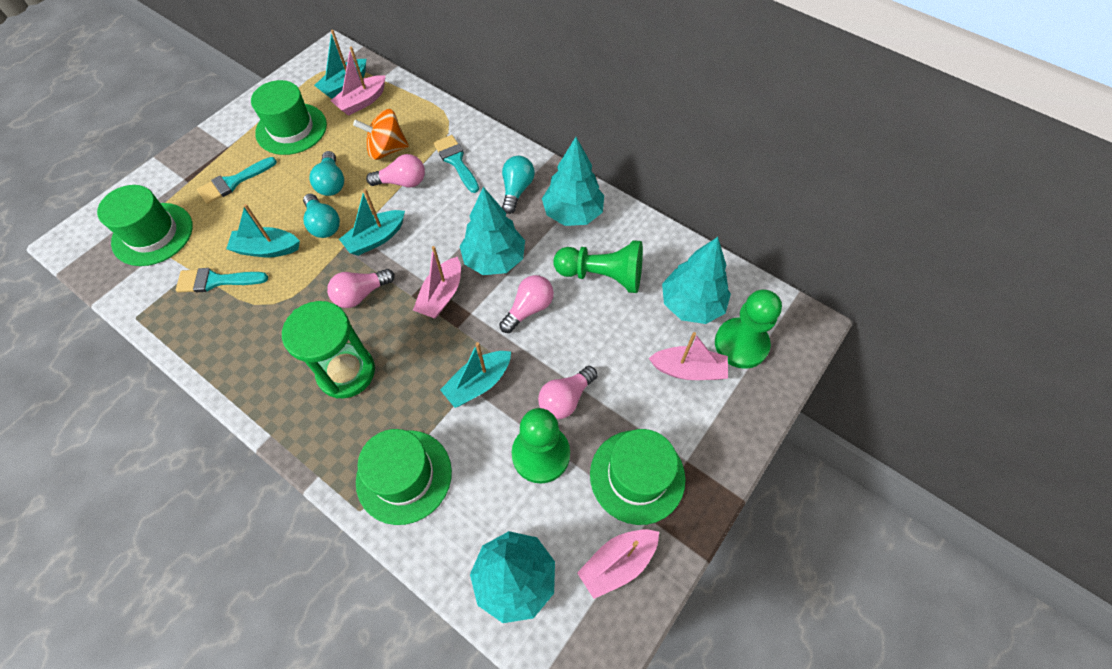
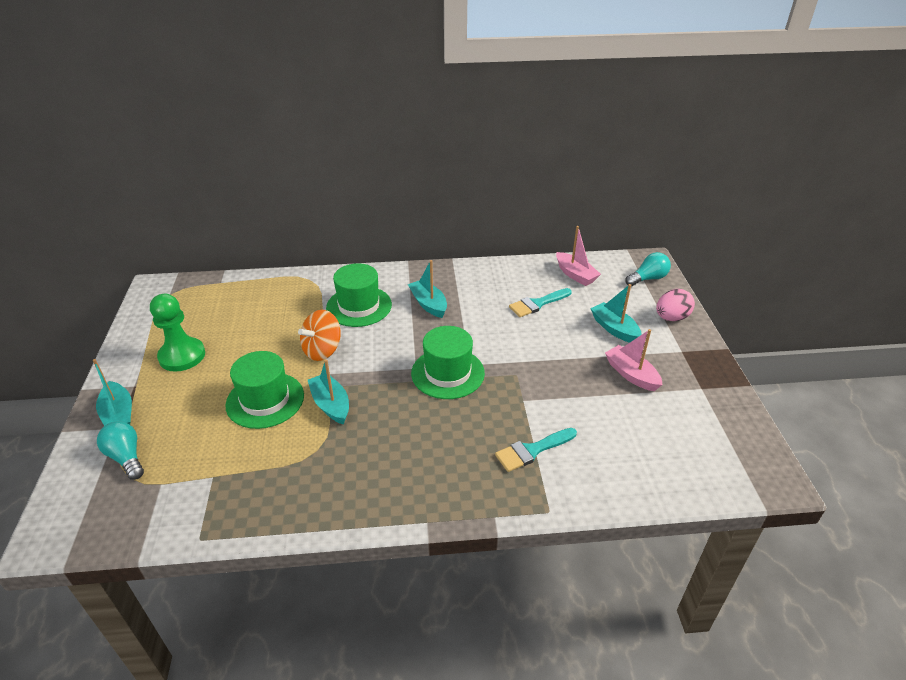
green hat: [97,185,193,266] [251,80,327,155] [356,429,452,525] [590,429,685,525] = 4 -> [225,351,304,429] [326,263,392,327] [411,326,485,399] = 3
green hourglass: [282,301,375,399] = 1 -> none = 0
green pawn: [512,408,570,484] [553,240,643,293] [715,289,782,369] = 3 -> [150,294,205,372] = 1
pink boat: [330,46,385,116] [413,246,461,318] [577,529,659,599] [649,332,728,380] = 4 -> [556,226,601,286] [605,329,662,391] = 2
pink egg: none = 0 -> [656,289,695,321] = 1
pink light bulb: [327,269,395,308] [366,154,425,188] [499,275,554,333] [538,366,597,419] = 4 -> none = 0
turquoise brush: [176,268,268,293] [197,157,277,204] [433,135,479,193] = 3 -> [495,428,577,472] [509,288,572,317] = 2
turquoise light bulb: [303,194,340,238] [310,151,344,196] [502,156,535,214] = 3 -> [97,421,144,480] [625,252,671,286] = 2
turquoise tree: [460,187,525,275] [470,531,555,623] [542,137,604,226] [662,237,731,324] = 4 -> none = 0

